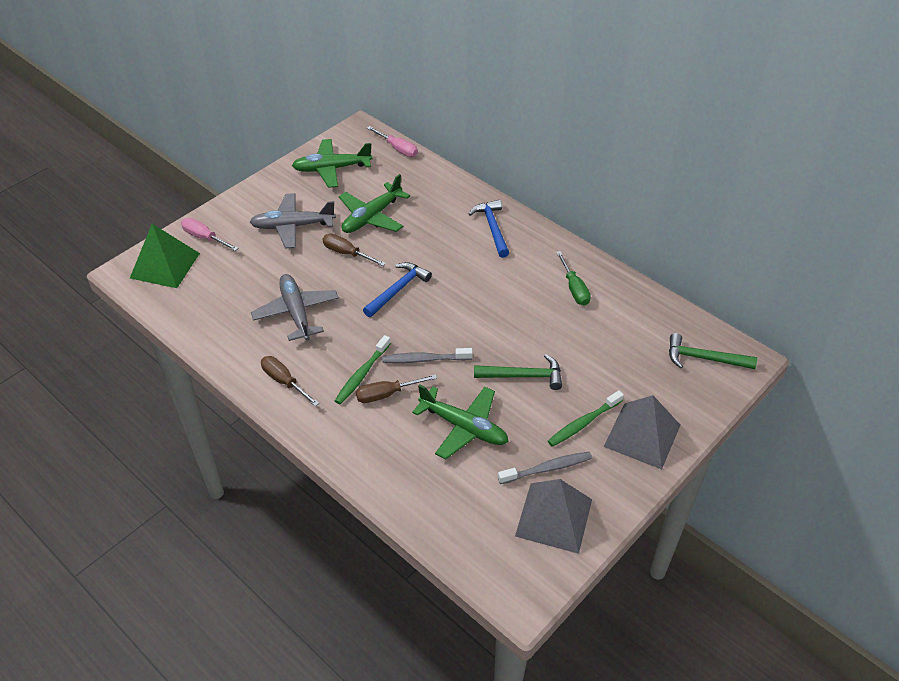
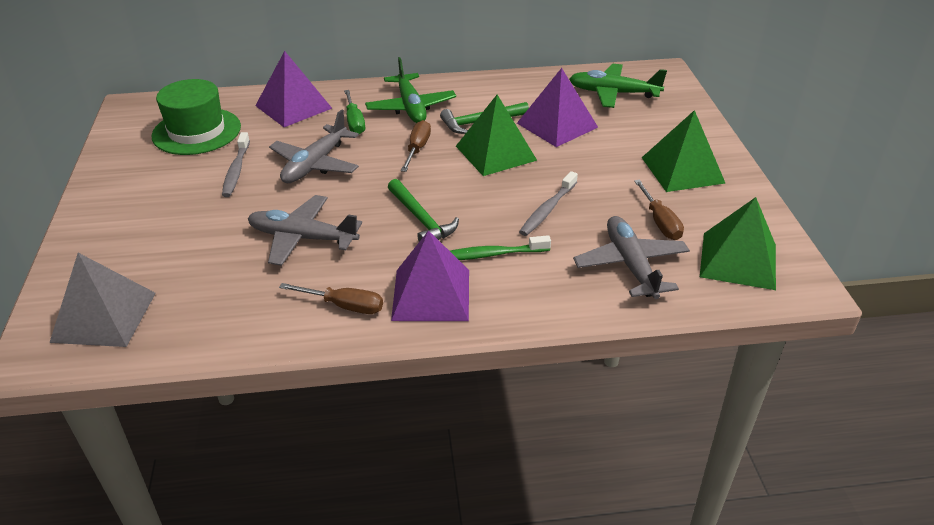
blue hammer: [363,262,432,317] [469,200,509,258] = 2 -> none = 0
green hat: none = 0 -> [151,79,241,155] = 1
green plane: [292,139,373,188] [339,174,410,233] [412,384,508,460] = 3 -> [365,57,456,123] [569,64,667,108] = 2
green pyramid: [130,224,200,288] = 1 -> [456,95,537,176] [642,110,725,192] [700,197,776,290] = 3
green toothbrush: [335,335,391,405] [548,390,624,447] = 2 -> [450,235,551,260] = 1
grey plane: [250,193,336,248] [251,274,339,341] = 2 -> [248,195,362,266] [269,109,359,183] [573,216,690,299] = 3
grey pyramid: [515,479,592,554] [604,395,680,470] = 2 -> [49,253,156,347] = 1
pink screwdriver: [181,218,238,251] [367,126,418,157] = 2 -> none = 0
purple pyramid: none = 0 -> [255,51,332,127] [391,230,469,321] [517,68,598,147] = 3

